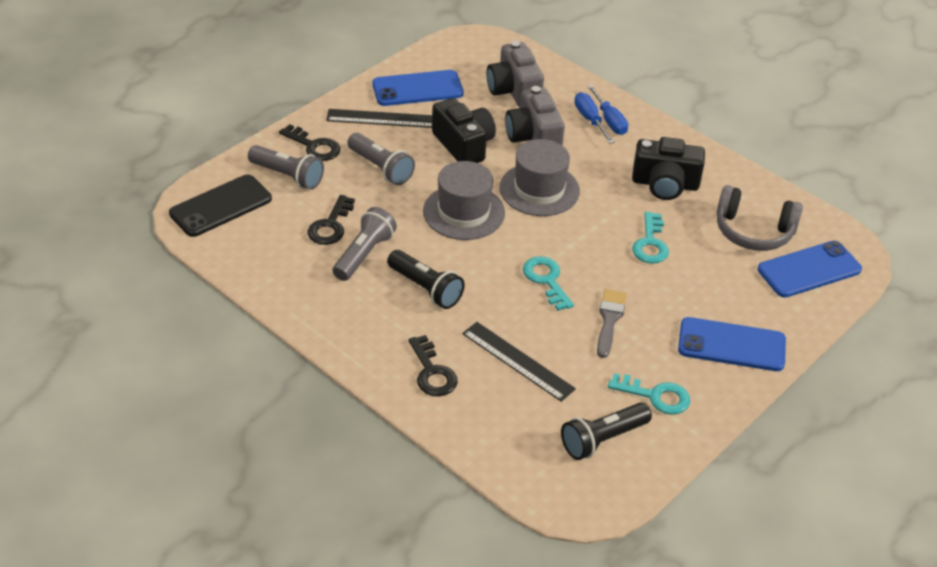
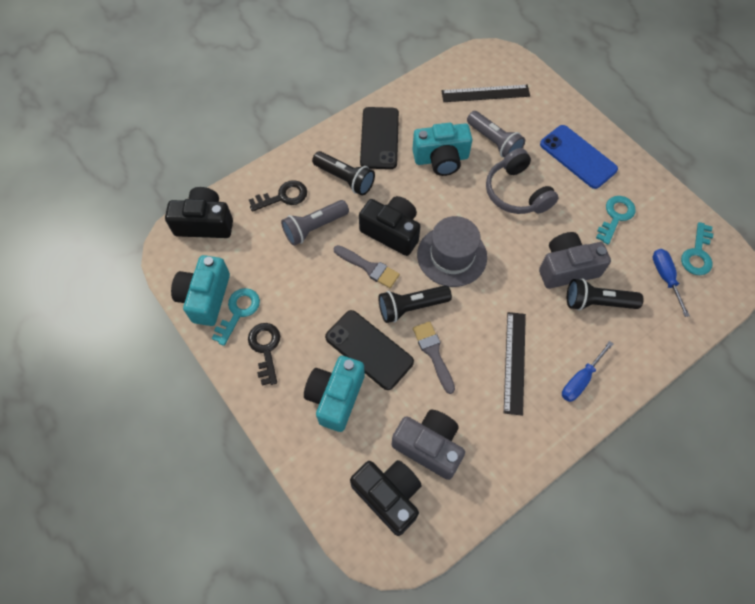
black camera: [432,98,496,163] [632,137,705,200] = 2 -> [165,187,233,238] [350,460,422,536] [359,196,421,256] = 3
black flashlight: [387,250,465,309] [561,403,652,460] = 2 -> [312,151,375,196] [378,285,452,323] [567,279,644,311] = 3
black key: [279,124,340,161] [308,195,355,245] [408,335,458,396] = 3 -> [248,323,280,386] [249,180,307,212] = 2
black phone: [169,175,272,237] = 1 -> [325,310,414,390] [360,107,399,169] = 2
blue phone: [372,70,464,106] [678,317,786,371] [757,241,862,298] = 3 -> [540,125,618,189] = 1
grey brush: [597,289,627,358] = 1 -> [334,245,400,288] [413,321,455,394] = 2
grey flashlight: [248,145,324,190] [333,207,397,281] [347,133,415,185] = 3 -> [281,200,349,246] [467,111,525,158] = 2
grey hat: [423,161,505,240] [499,139,580,216] = 2 -> [417,216,487,287] = 1
turquoise camera: none = 0 -> [171,255,230,326] [304,356,365,432] [412,123,472,176] = 3

